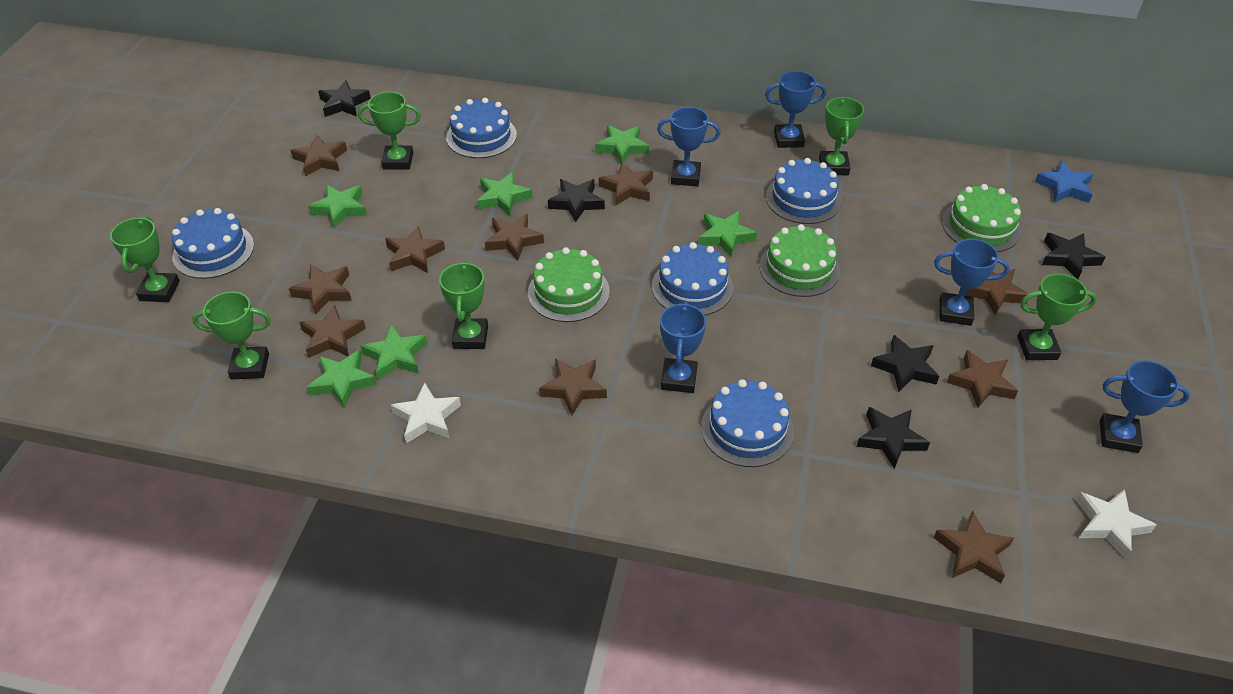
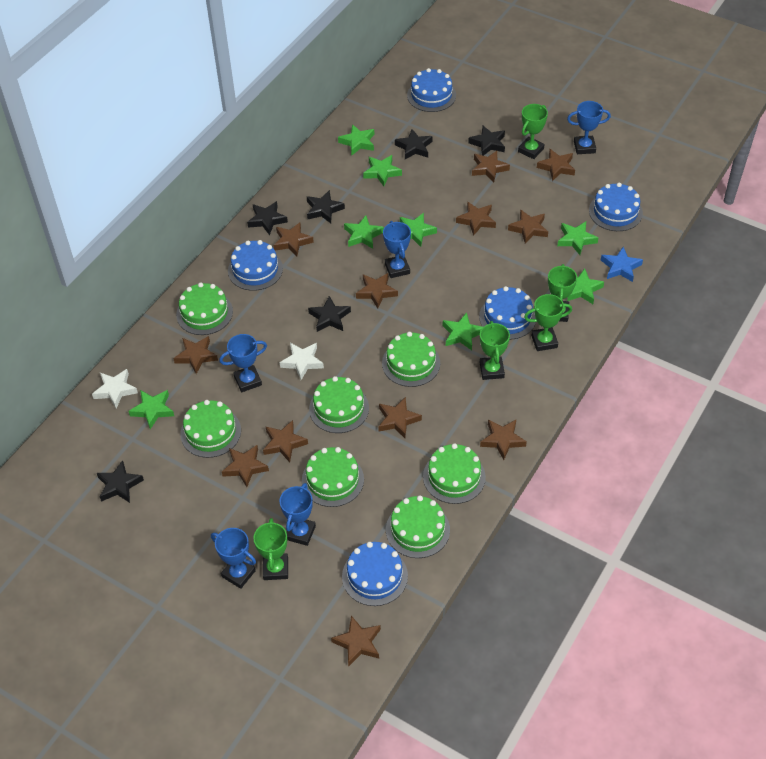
black star: [318,80,371,117] [548,179,605,222] [857,407,930,469] [871,335,939,392] [1042,233,1105,279] = 5 -> [97,460,144,503] [247,201,288,235] [307,190,345,223] [308,296,351,332] [395,129,432,159] [468,126,505,156] = 6
brown star: [289,264,352,315] [290,135,347,177] [299,305,366,358] [385,226,445,273] [485,214,544,261] [539,359,607,416] [599,162,653,205] [934,511,1014,583] [946,350,1018,408] [965,269,1028,315] = 10 -> [173,336,218,374] [222,445,269,487] [263,420,308,462] [273,222,314,256] [331,616,381,667] [356,273,398,308] [378,397,422,438] [456,202,496,236] [472,151,510,182] [480,420,527,460] [508,210,548,244] [537,149,575,181] = 12
green cake: [528,247,610,322] [759,224,840,297] [942,184,1021,252] = 3 -> [176,283,233,335] [180,400,241,458] [302,447,364,507] [309,376,369,433] [382,332,440,387] [386,495,450,558] [423,443,486,504] = 7
green star: [307,350,377,409] [308,185,367,229] [361,324,428,380] [477,172,533,216] [595,125,649,164] [699,211,757,257] = 6 -> [128,390,174,429] [338,124,374,156] [344,215,384,249] [363,155,402,186] [400,213,437,247] [443,312,483,351] [557,222,598,255] [567,268,604,304] = 8
green trophy: [110,216,180,302] [192,291,271,379] [358,92,421,169] [439,261,488,349] [819,97,864,175] [1017,274,1097,360] = 6 -> [253,518,288,580] [480,321,510,380] [518,104,548,159] [524,294,572,351] [548,264,577,322] = 5

